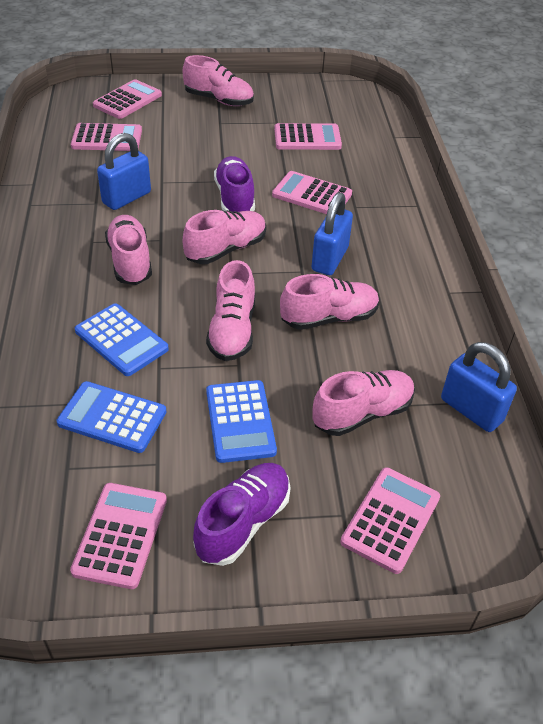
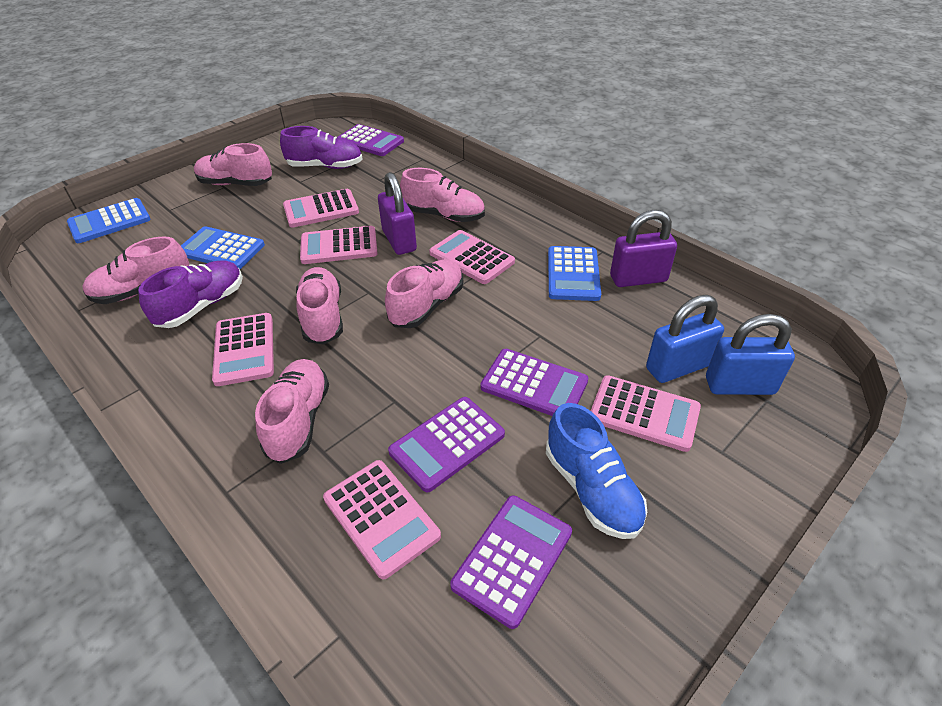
blue padlock: [97,133,151,210] [312,192,353,275] [441,342,517,432] = 3 -> [646,295,724,383] [706,314,795,395] = 2
blue shoe: none = 0 -> [546,403,647,539] = 1
purple calculator: none = 0 -> [337,124,404,156] [388,397,505,492] [450,495,572,629] [481,349,588,416] = 4
purple padlock: none = 0 -> [378,172,417,255] [610,210,677,287] = 2

